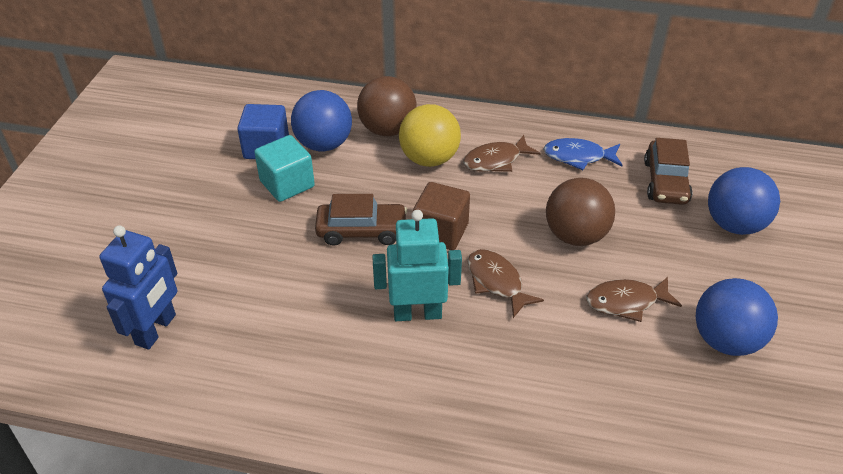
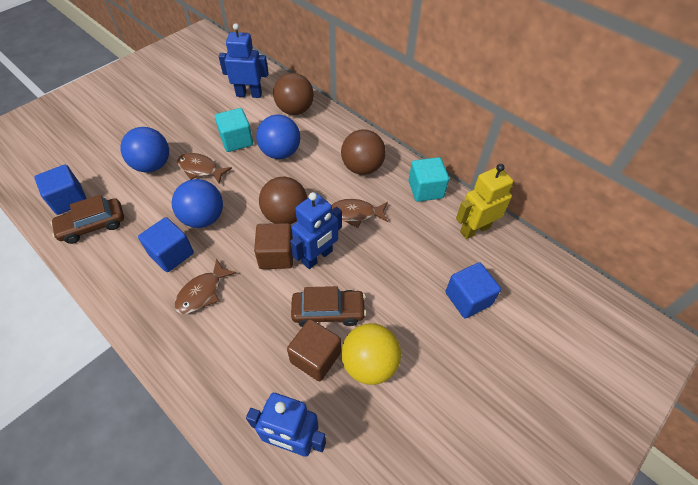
blue cube: [237,104,289,159] = 1 -> [34,165,87,215] [138,217,194,272] [446,262,501,319] = 3
blue fish: [544,138,622,170] = 1 -> none = 0
blue robot: [99,225,177,349] = 1 -> [219,23,269,98] [246,393,326,457] [290,192,342,269] = 3
brown ball: [357,76,417,136] [546,178,615,246] = 2 -> [259,177,307,224] [273,73,314,115] [341,129,386,175] = 3
brown cube: [413,182,470,250] = 1 -> [254,223,293,269] [287,319,341,381] = 2
turquoise cube: [254,135,315,202] = 1 -> [215,108,253,152] [409,157,449,202] = 2
turquoise robot: [372,210,462,321] = 1 -> none = 0
yellow robot: none = 0 -> [456,164,513,239] = 1

